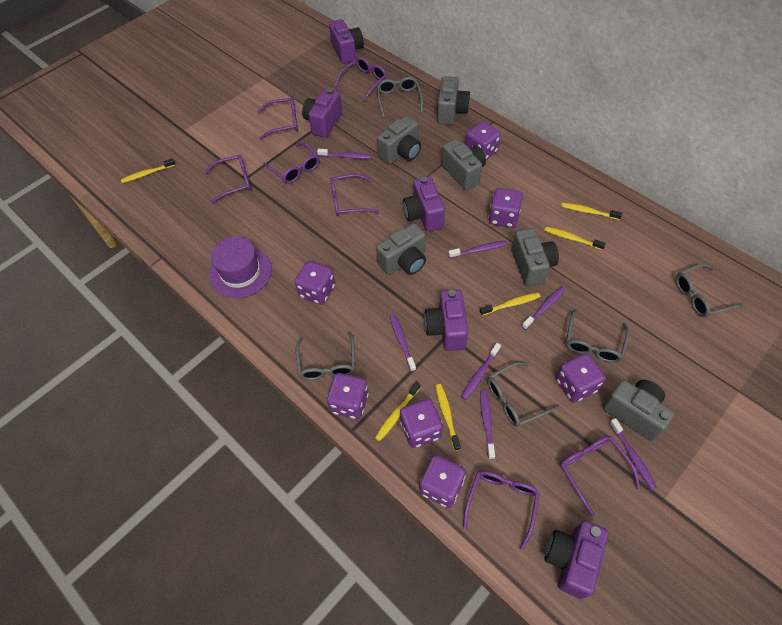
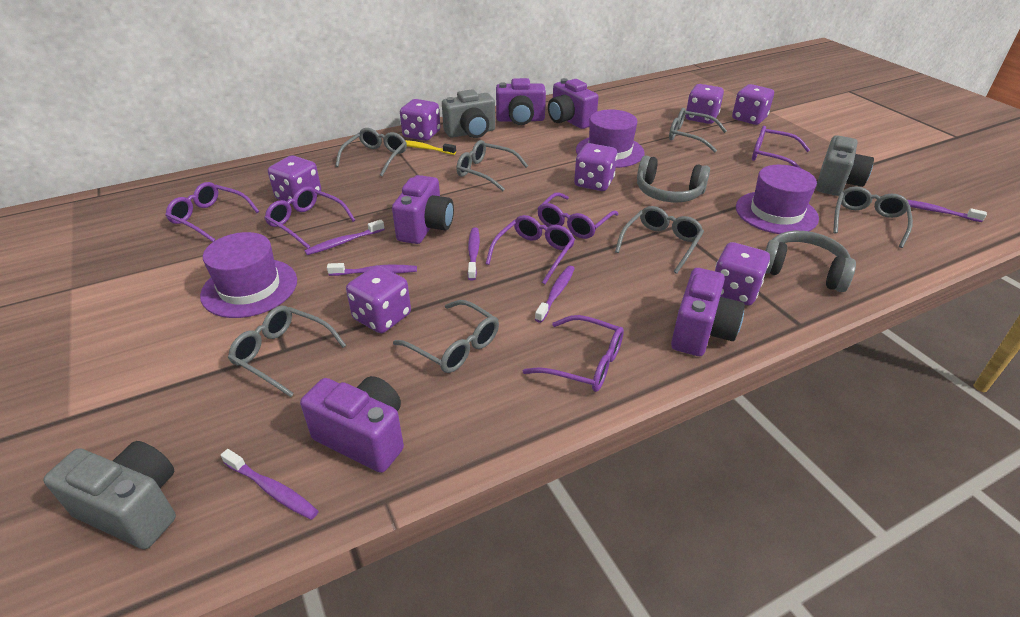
grey camera: [376,223,426,275] [377,116,421,164] [437,76,470,125] [442,139,486,190] [512,228,559,287] [603,380,675,441] = 6 -> [43,441,176,549] [442,89,495,138] [816,135,874,196] = 3
grey glasses: [296,331,355,380] [377,77,423,118] [487,362,560,427] [566,309,629,363] [675,264,744,317] = 5 -> [228,306,346,397] [335,128,407,176] [393,300,499,373] [456,140,528,191] [615,206,704,274] [669,108,727,153] [833,186,913,248] = 7
grey headphones: none = 0 -> [637,156,710,202] [765,231,856,292] = 2
purple glasses: [204,155,251,204] [258,97,298,139] [263,142,319,184] [330,174,379,216] [335,57,387,101] [463,471,540,550] [560,435,640,517] = 7 -> [165,182,260,242] [264,186,355,249] [486,215,575,284] [523,315,624,392] [537,192,619,239] [752,126,810,169] = 6
purple hat: [209,237,272,298] = 1 -> [200,232,297,318] [576,110,645,168] [736,165,819,234] = 3
purple toothbrush: [317,149,372,159] [390,314,416,372] [448,241,507,258] [461,343,501,400] [480,390,495,459] [522,286,565,330] [609,418,657,490] = 7 -> [221,449,319,520] [304,220,385,255] [327,263,417,276] [468,227,480,280] [535,266,575,323] [907,200,987,222] = 6
yellow toothbrush: [121,158,175,183] [375,381,421,441] [435,384,461,451] [480,293,540,316] [544,227,606,250] [561,203,622,220] = 6 -> [405,140,456,155] = 1

